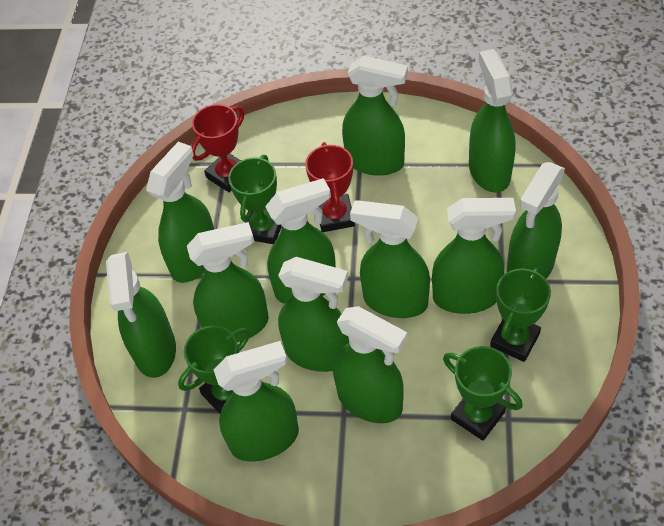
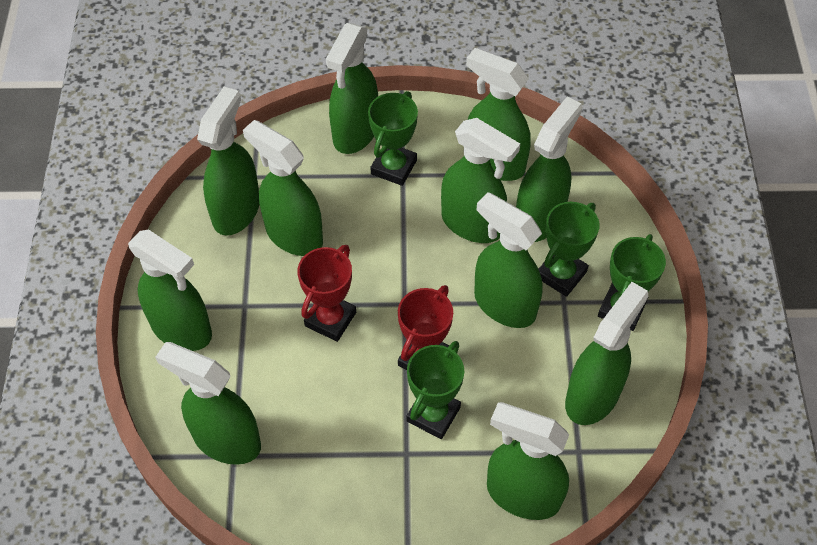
green spray bottle: [106,252,176,378] [146,142,214,283] [187,222,269,342] [214,341,299,461] [265,178,336,304] [278,257,349,372] [333,306,408,423] [342,55,408,176] [350,200,430,318] [432,198,516,314] [469,49,516,193] [507,162,565,279] = 12 -> [128,229,212,351] [155,342,261,465] [197,87,259,236] [243,120,323,256] [326,23,378,154] [441,118,520,243] [466,48,531,181] [474,192,543,328] [487,402,569,520] [516,97,582,242] [565,282,648,425] = 11

